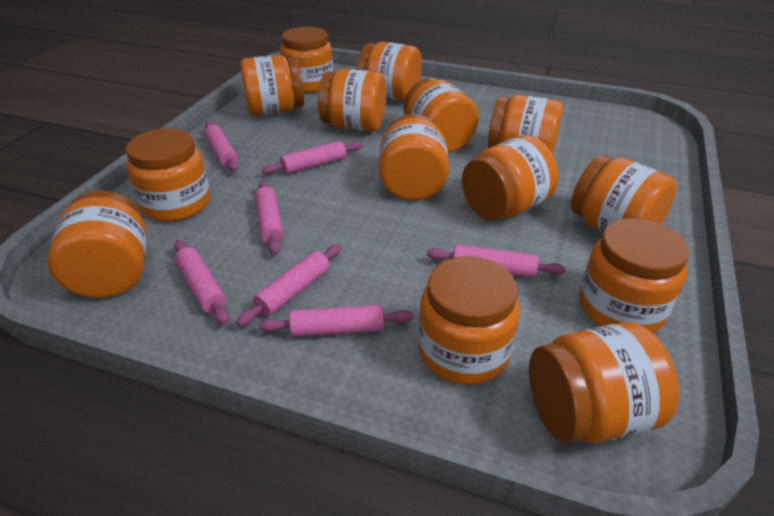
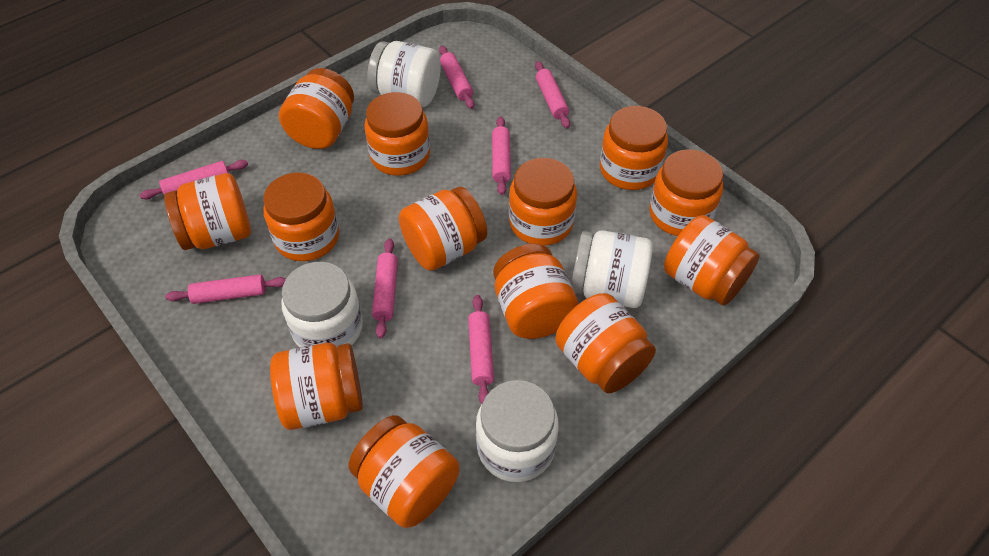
orange jar: [47,190,147,298] [126,129,210,222] [240,55,304,116] [280,27,333,93] [318,69,386,132] [357,42,422,101] [379,114,449,201] [404,78,479,153] [418,256,520,385] [462,135,559,220] [488,95,563,154] [529,322,679,444] [571,155,677,233] [580,218,689,333] = 14 -> [164,173,251,250] [263,172,339,261] [270,343,363,430] [279,68,354,149] [348,415,459,528] [364,92,430,176] [399,187,487,271] [493,244,578,339] [509,158,577,246] [555,293,656,393] [600,106,668,190] [649,149,723,236] [664,215,760,306] = 13
white jar: none = 0 -> [282,262,363,347] [367,41,441,107] [476,380,559,482] [571,230,653,308] = 4

